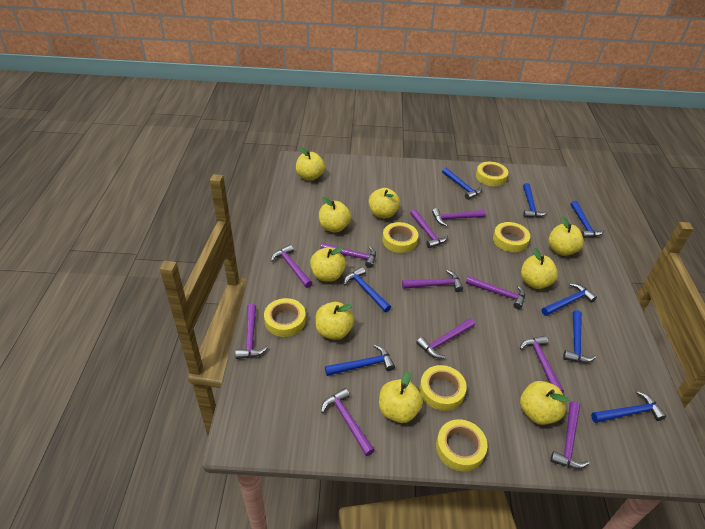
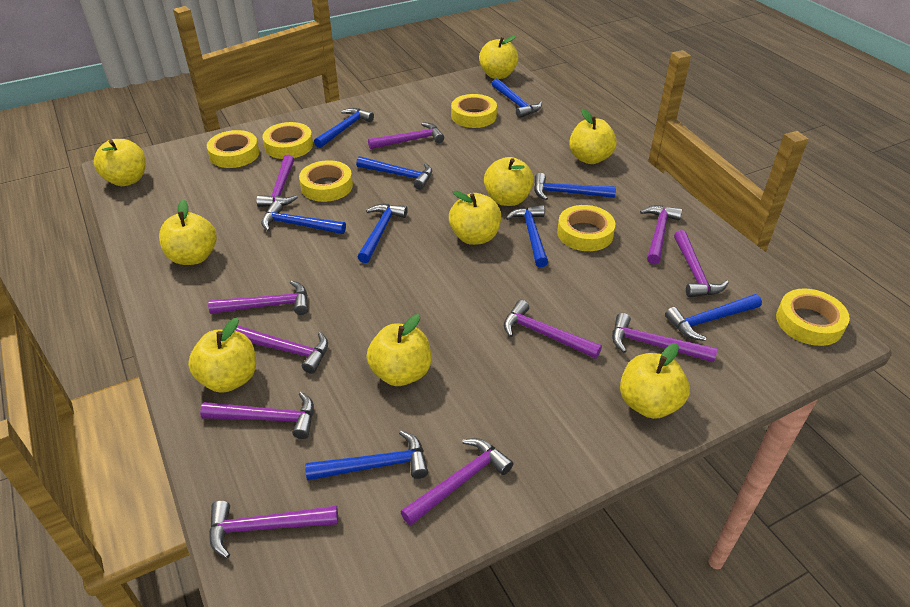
blue hammer: [325,345,395,376] [344,267,391,312] [442,168,482,200] [523,183,547,218] [542,283,597,316] [563,310,596,363] [571,201,604,238] [591,391,666,423] = 8 -> [261,201,346,234] [305,430,428,481] [314,108,374,148] [356,156,432,189] [358,204,408,263] [492,78,542,118] [506,205,548,267] [534,173,616,200] [665,294,762,341] = 9

